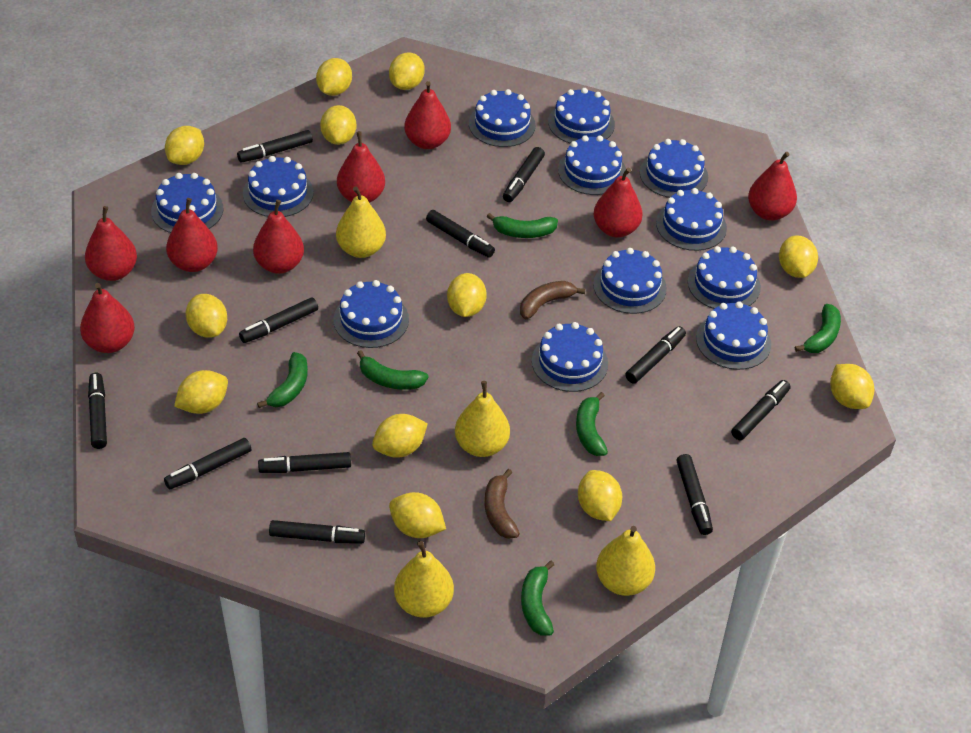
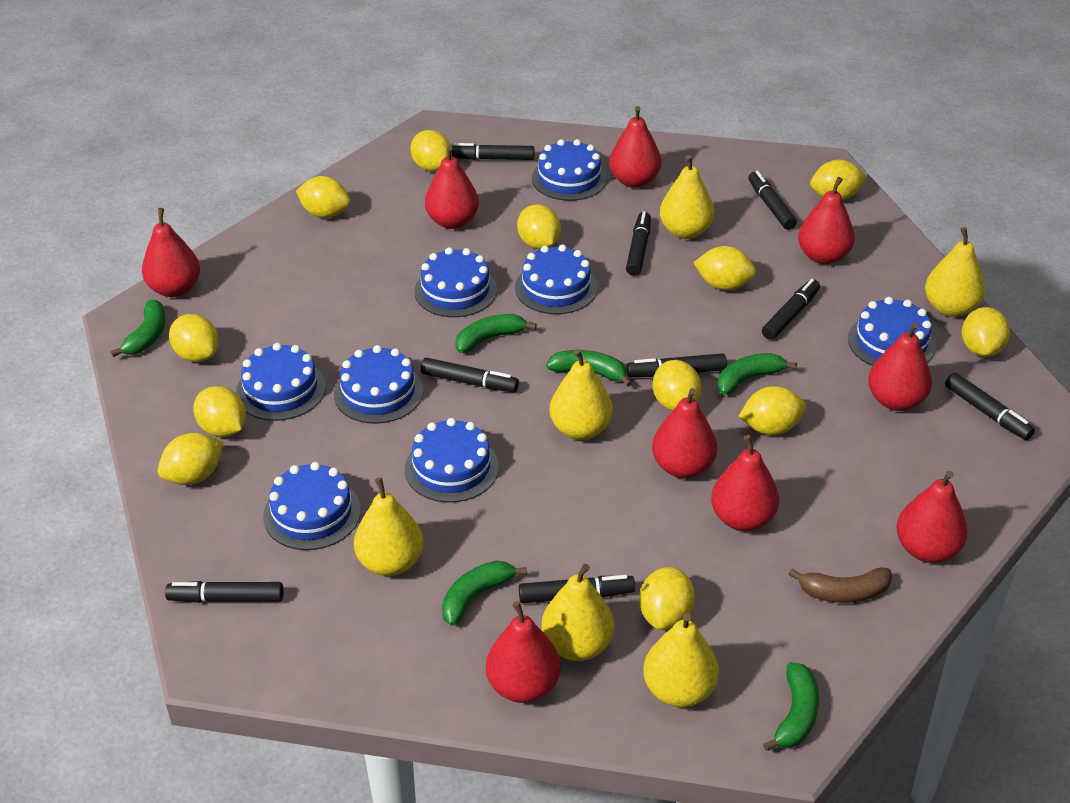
black marker: [88,373,107,449] [164,438,251,489] [237,130,313,162] [239,297,318,343] [258,452,351,473] [269,520,365,544] [426,210,495,257] [503,147,545,202] [625,326,686,384] [677,454,713,535] [731,380,791,440] = 11 -> [165,581,284,603] [421,358,519,392] [452,143,534,160] [519,575,635,603] [626,212,651,276] [627,353,727,377] [748,171,797,230] [762,279,820,340] [945,373,1035,440] = 9
blue cake: [151,173,223,233] [243,156,314,217] [333,280,409,348] [469,89,536,147] [532,322,608,392] [548,88,615,143] [558,135,626,195] [593,248,667,314] [640,139,708,198] [656,188,727,251] [688,246,761,309] [696,301,771,370] = 12 -> [236,343,326,421] [263,462,361,550] [334,345,423,424] [405,418,499,503] [414,247,497,317] [515,244,598,314] [532,139,607,201] [848,297,936,366] = 8
brown banana: [484,469,520,539] [520,281,585,319] = 2 -> [789,567,892,603] = 1
red pear: [80,283,135,353] [85,206,137,281] [166,198,218,272] [253,200,304,274] [337,131,385,203] [404,81,451,149] [593,168,643,238] [748,152,797,220] = 8 -> [142,208,200,297] [425,146,479,229] [486,601,561,703] [609,106,661,188] [652,388,717,478] [711,435,779,531] [798,177,855,264] [868,322,932,411] [896,471,968,563] = 9
yellow pear: [336,186,386,258] [394,541,454,618] [455,381,510,457] [596,526,655,596] = 4 -> [354,477,423,576] [541,564,614,661] [549,349,613,440] [643,613,719,707] [660,155,714,239] [925,227,985,317] = 6

